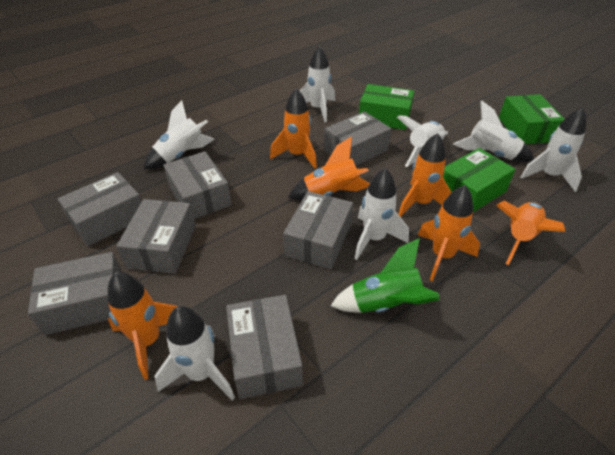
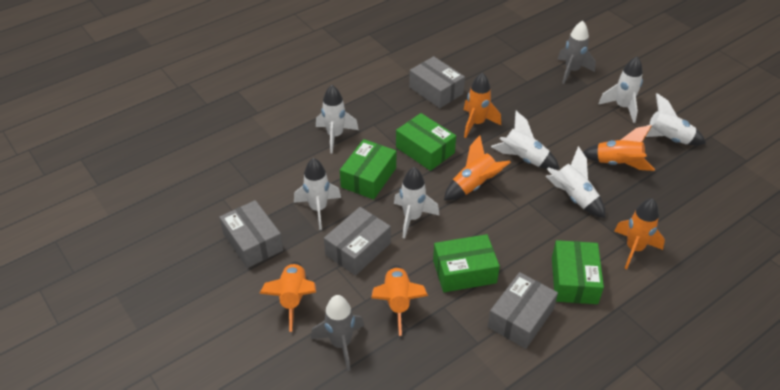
green box: [359,84,414,130] [443,148,516,212] [499,94,564,144] = 3 -> [340,139,396,200] [396,113,456,171] [433,234,500,292] [552,240,604,304] = 4
green rocket: [331,238,440,313] = 1 -> none = 0
grey box: [28,252,122,335] [58,172,142,246] [116,199,196,274] [163,151,232,219] [226,295,303,399] [283,191,353,269] [324,112,391,166] = 7 -> [219,200,283,268] [324,207,391,276] [409,56,465,108] [488,272,558,349] = 4
grey rocket: none = 0 -> [311,295,364,371] [558,21,596,84] = 2

